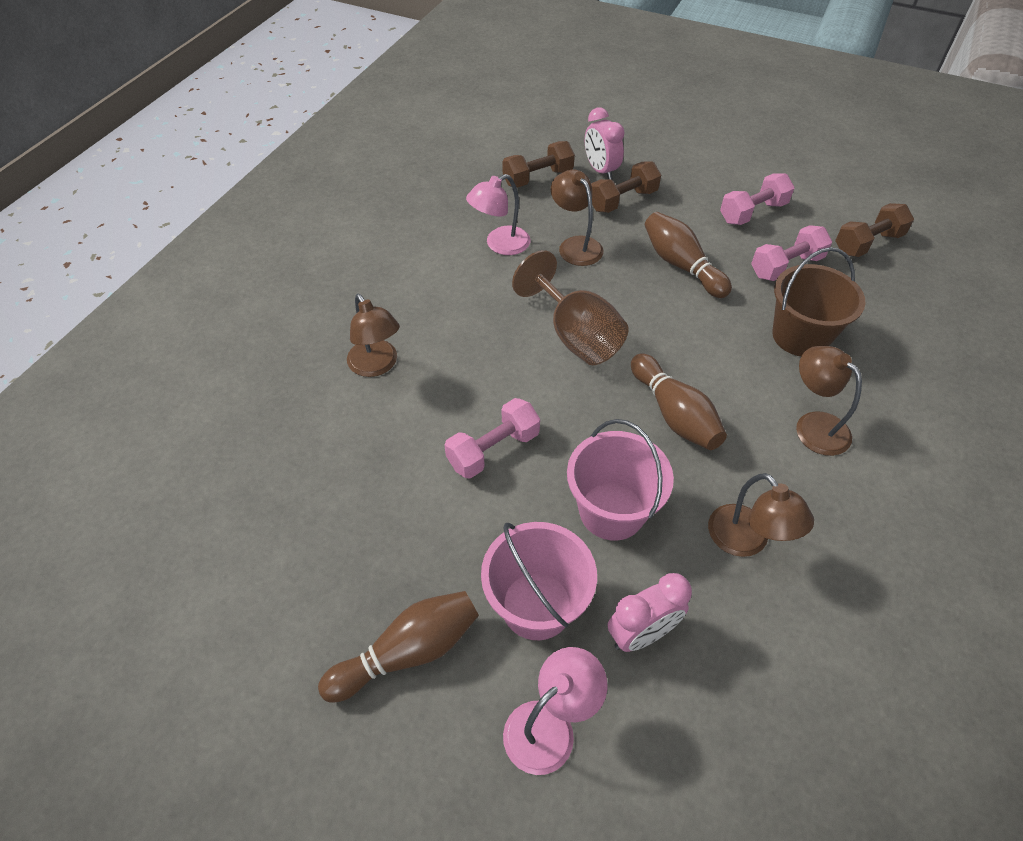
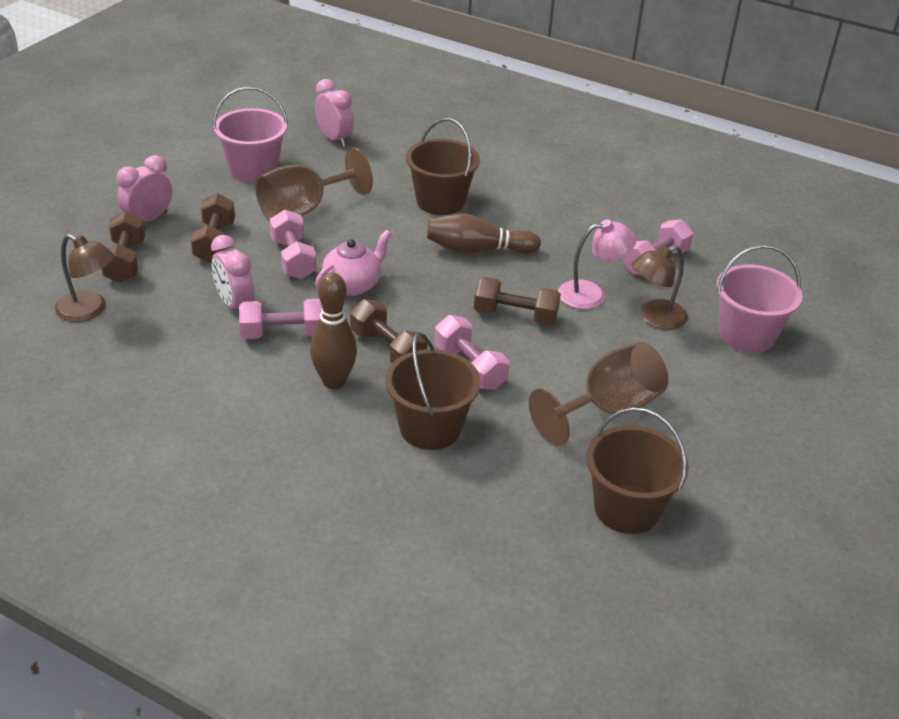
brown bowling pin: [318,591,479,703] [631,353,727,450] [645,212,732,298] = 3 -> [310,272,357,389] [427,213,541,254] = 2
brown bucket: [772,247,865,356] = 1 -> [385,332,481,450] [406,118,480,215] [586,407,689,534] = 3
brown dumbbell: [503,141,575,187] [591,161,661,213] [835,203,914,257] = 3 -> [101,211,145,283] [190,193,235,263] [350,299,427,363] [474,277,561,326] = 4
brown goblet: [512,250,629,365] = 1 -> [255,148,373,221] [529,342,668,446] = 2
brown lamp: [347,293,400,377] [551,170,604,266] [708,473,814,557] [796,346,862,456] = 4 -> [55,234,115,322] [631,245,688,330] = 2
pink clock: [585,107,625,180] [608,573,692,652] = 2 -> [117,155,172,222] [211,235,254,309] [315,79,354,147] = 3
pink dumbbell: [444,398,540,479] [720,173,795,225] [751,225,832,281] = 3 -> [239,299,322,339] [270,210,317,279] [434,315,510,390] [623,220,693,275] = 4
pink lamp: [466,174,531,255] [503,647,607,775] = 2 -> [558,219,636,309] = 1
pink teapot: none = 0 -> [315,230,391,296] = 1

